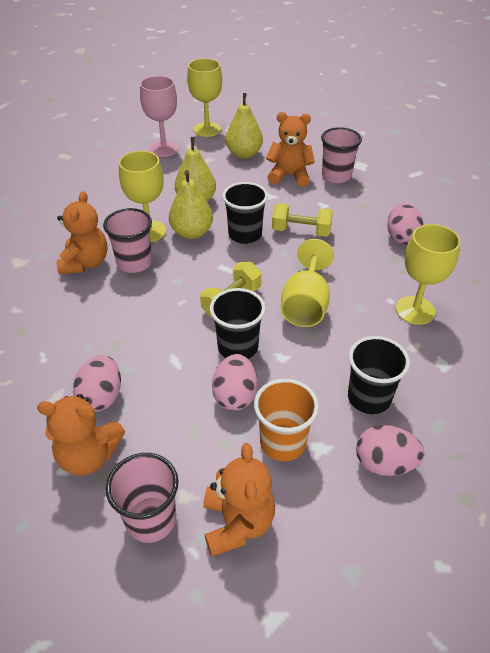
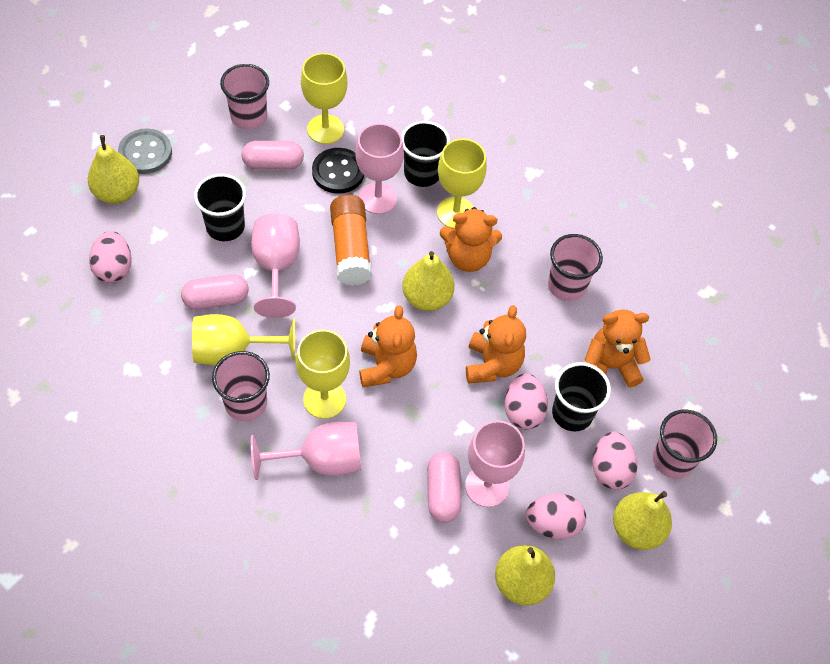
black button: none = 0 -> [312,148,364,194] = 1
grey button: none = 0 -> [118,128,172,174] = 1
orange cup: [254,379,319,461] = 1 -> none = 0
orange glue stick: none = 0 -> [330,195,372,286] = 1
pink capsule: none = 0 -> [181,274,248,310] [242,141,304,169] [427,452,461,523] = 3
pink cup: [103,208,152,273] [106,453,178,543] [321,127,362,183] = 3 -> [212,351,270,421] [220,64,269,130] [548,234,603,301] [653,410,717,479] = 4
pink goblet: [140,76,179,157] = 1 -> [251,214,300,318] [251,422,361,480] [355,123,404,214] [465,420,525,507] = 4
yellow dumbbell: [200,262,262,318] [272,203,333,237] = 2 -> none = 0
yellow pear: [169,170,213,239] [175,137,216,202] [225,93,263,159] = 3 -> [88,135,139,204] [402,251,454,311] [495,545,555,605] [613,491,672,550] = 4

